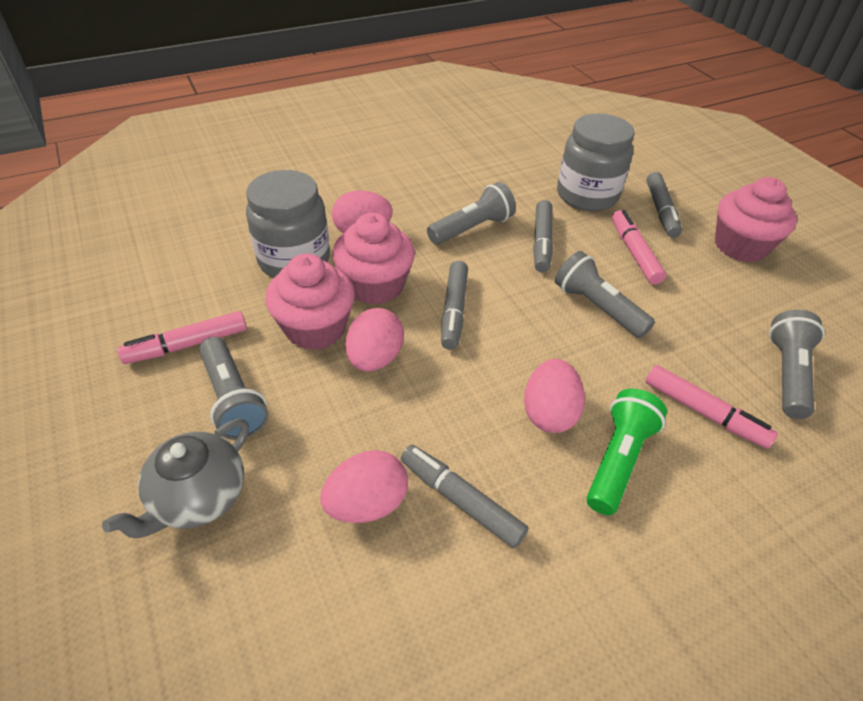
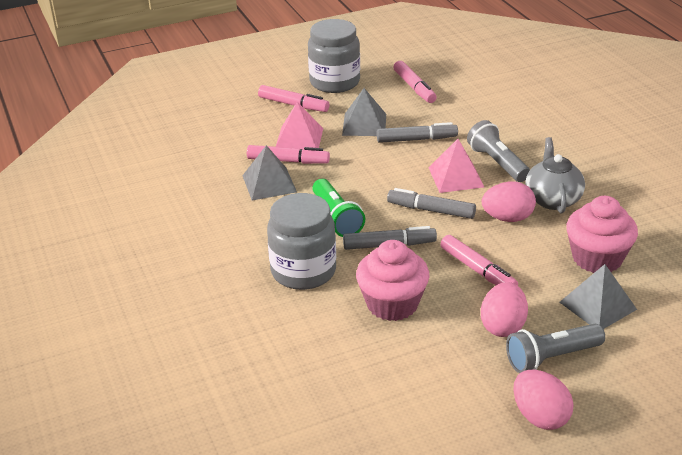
grey flashlight: [199,337,269,440] [427,182,516,245] [555,251,655,338] [769,310,825,419] = 4 -> [467,120,530,182] [506,324,605,373] = 2
grey marker: [401,445,528,548] [441,261,468,350] [533,200,553,272] [647,172,682,238] = 4 -> [343,226,437,250] [377,122,458,143] [387,188,476,219] = 3
grey pyramid: none = 0 -> [242,145,297,200] [342,88,386,136] [559,264,637,329] = 3
pink cupcake: [265,253,355,350] [332,213,415,305] [715,177,797,262] = 3 -> [356,240,430,321] [566,196,638,273] = 2
pink egg: [320,450,408,523] [332,190,393,233] [345,308,404,371] [524,359,585,433] = 4 -> [481,282,528,337] [482,181,536,222] [513,370,573,430] = 3
pink marker: [117,311,247,364] [612,210,666,285] [645,365,778,449] = 3 -> [247,145,330,164] [258,85,330,112] [393,61,437,103] [440,235,518,286] = 4
pink pyramid: none = 0 -> [276,102,323,149] [428,139,484,193] = 2

